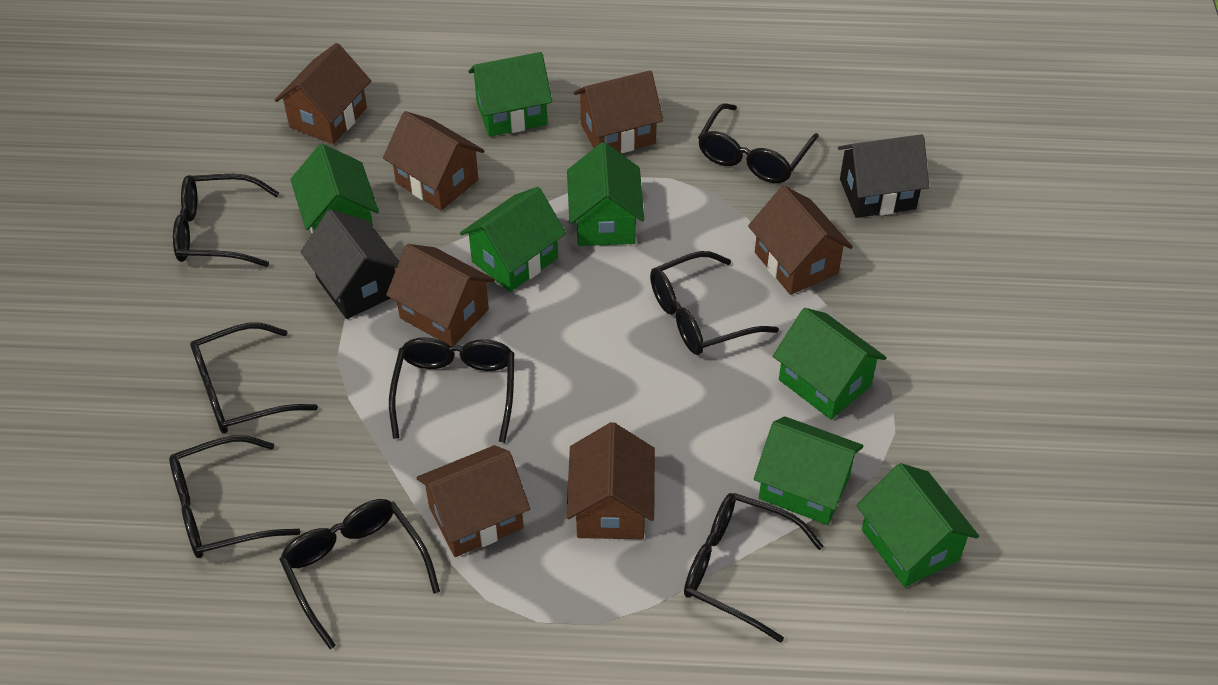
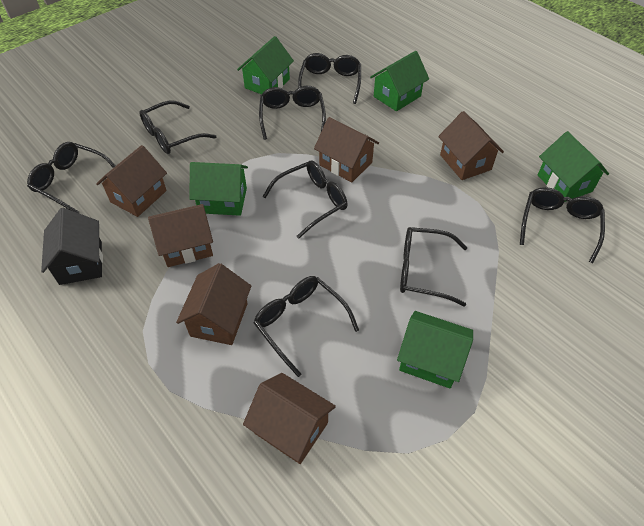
black house: [301,209,399,319] [838,134,929,218] = 2 -> [41,208,103,285] = 1
brown house: [275,43,371,144] [383,111,485,211] [386,244,495,346] [416,445,530,557] [566,422,655,539] [574,70,664,153] [748,186,853,295] = 7 -> [96,145,167,217] [148,204,213,267] [176,263,251,345] [243,373,336,464] [314,117,379,182] [438,111,504,180] = 6
green house: [290,144,379,233] [460,187,566,292] [468,52,552,137] [567,142,644,246] [754,416,863,525] [773,308,887,420] [857,463,979,587] = 7 -> [189,162,248,216] [237,36,294,94] [370,51,429,111] [397,311,473,389] [538,131,609,202] = 5

